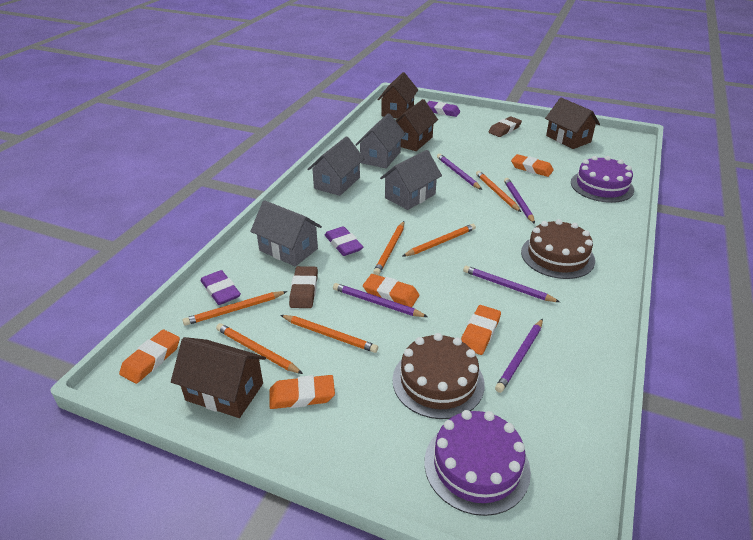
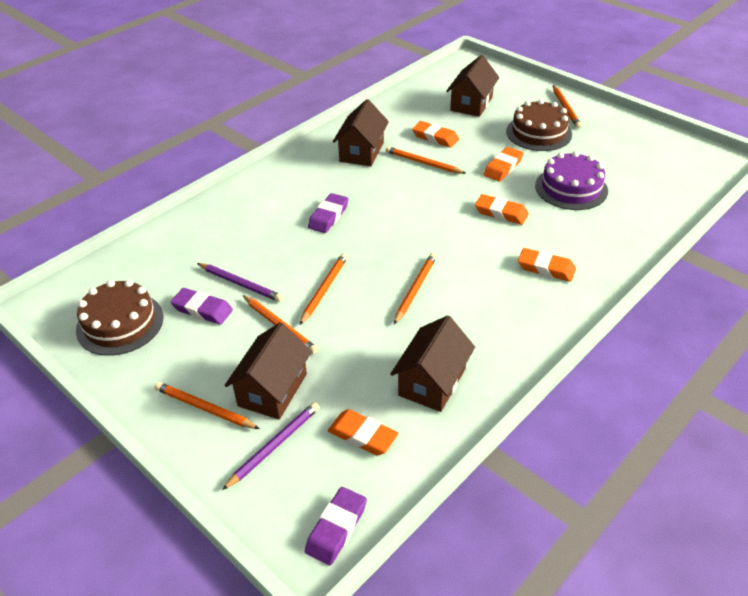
brown eraser: [289,266,318,308] [488,117,522,137] = 2 -> none = 0
grey house: [250,200,322,266] [307,136,364,196] [355,113,406,168] [380,150,442,210] = 4 -> none = 0
purple cake: [424,410,531,516] [571,156,634,203] = 2 -> [535,151,608,210] = 1
purple pencil: [333,283,428,317] [437,154,482,190] [463,266,560,302] [495,319,543,393] [504,178,535,224] = 5 -> [197,263,283,302] [222,402,319,490] = 2

